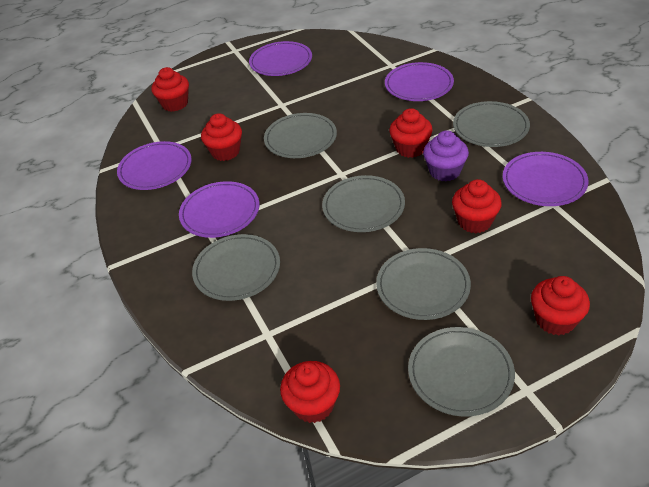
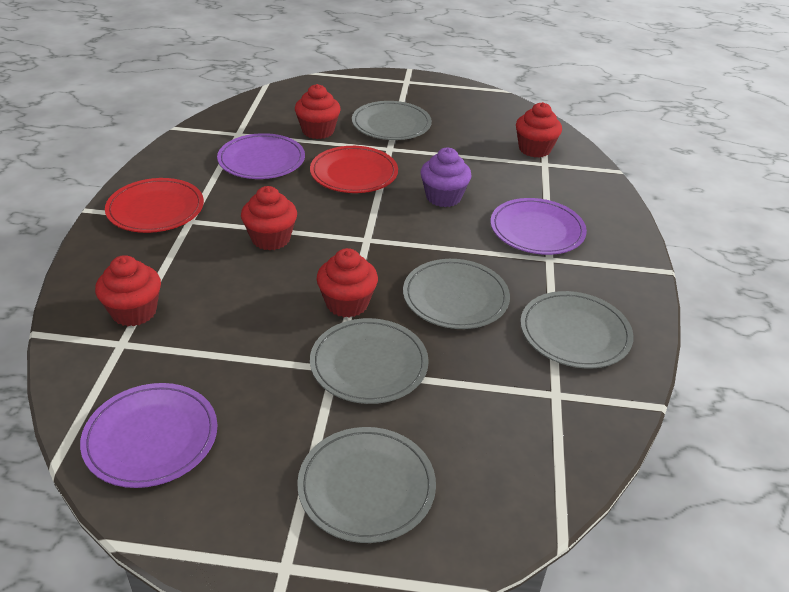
grey plate: [192,234,280,301] [264,113,337,158] [322,175,405,232] [376,248,471,320] [408,327,515,417] [453,101,530,147] = 6 -> [297,427,436,543] [310,318,429,404] [352,101,432,140] [403,259,510,329] [521,291,634,368] = 5
purple plate: [117,141,192,190] [179,181,259,238] [249,41,312,76] [385,62,454,101] [503,152,589,206] = 5 -> [80,383,217,488] [217,133,305,179] [491,198,587,255] = 3
red cupcake: [152,67,189,112] [201,113,242,161] [280,361,340,423] [389,108,433,158] [452,179,502,233] [531,276,590,335] = 6 -> [95,255,161,326] [241,186,297,251] [295,84,341,139] [317,248,378,317] [516,102,562,158] = 5
red plate: none = 0 -> [105,178,204,233] [310,146,398,193] = 2

